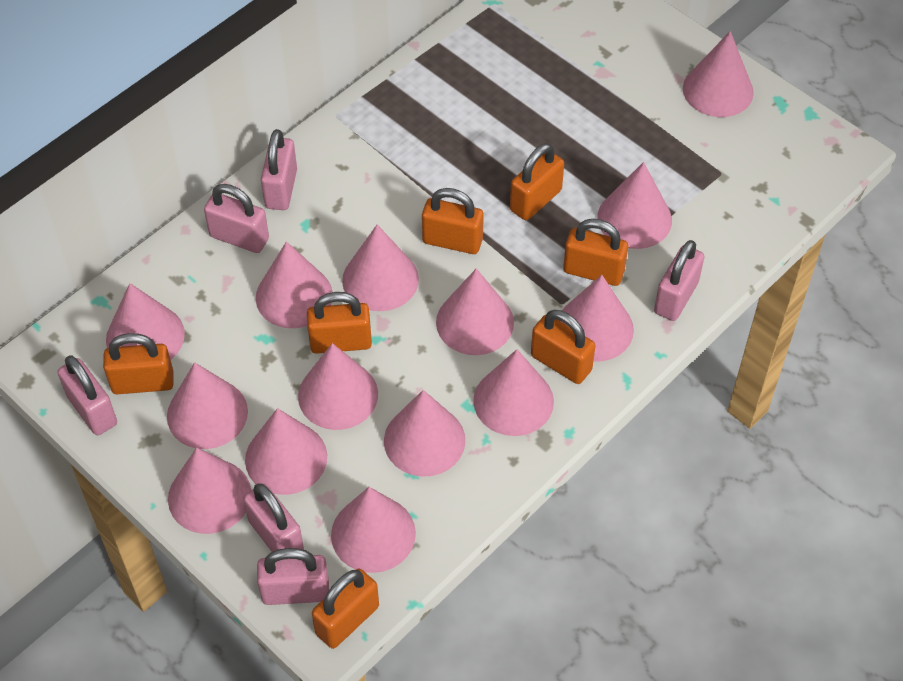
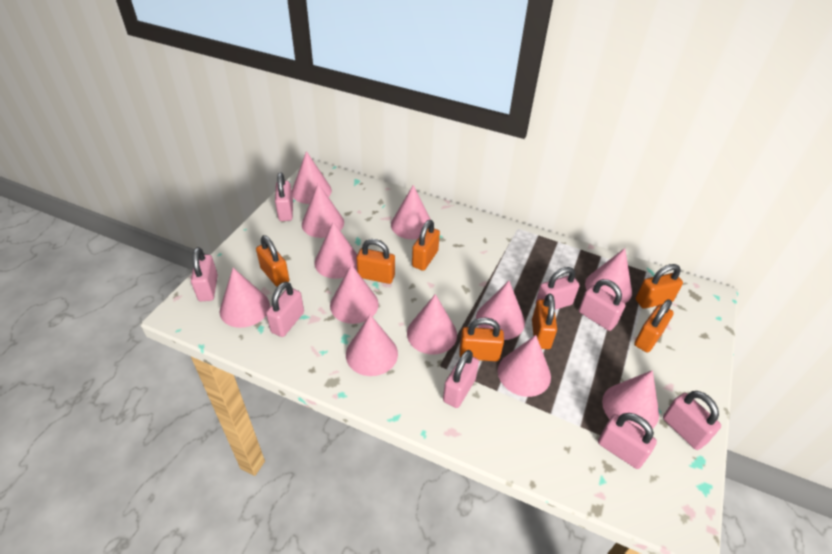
pink cone: [106,283,185,360] [167,362,248,449] [168,447,251,534] [245,408,327,495] [256,241,332,328] [298,343,378,430] [331,487,416,573] [342,225,419,311] [384,390,465,477] [436,268,514,355] [473,349,554,436] [559,275,634,362] [598,162,672,249] [683,31,754,117] = 14 -> [220,268,270,328] [292,151,332,204] [302,183,344,238] [315,221,357,279] [330,264,379,324] [346,315,398,376] [391,185,431,239] [407,294,457,355] [476,281,525,340] [498,335,551,397] [585,248,632,303] [602,370,659,432] = 12
pink padlock: [58,355,117,435] [204,184,269,253] [243,484,304,552] [257,548,329,605] [261,129,297,210] [654,240,705,321] = 6 -> [191,247,218,301] [266,282,304,337] [275,172,293,221] [443,350,479,408] [536,267,579,310] [579,279,625,331] [598,413,657,469] [663,391,721,450] = 8

